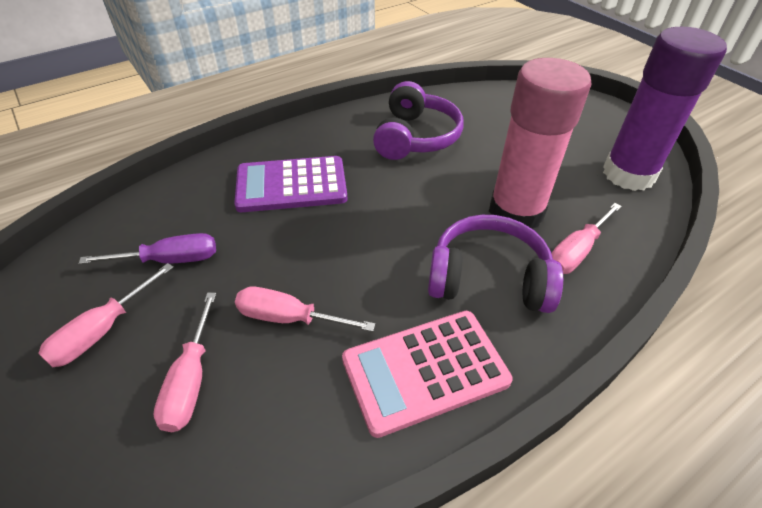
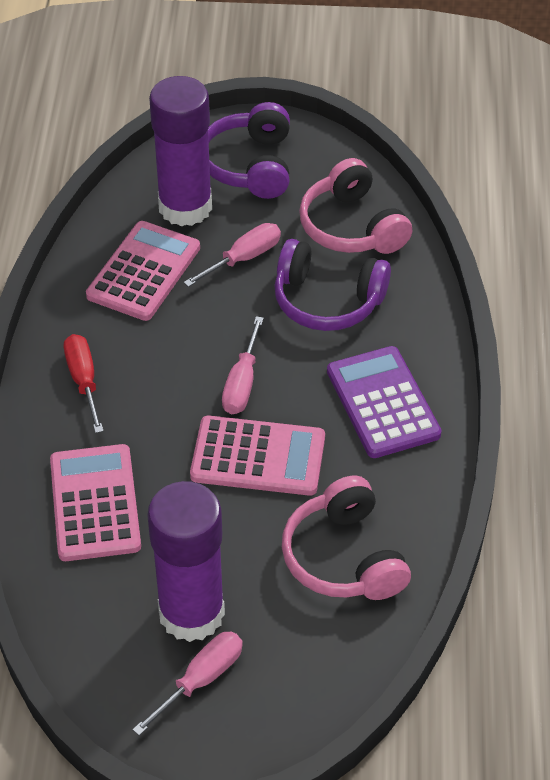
pink calculator: [342,311,513,438] = 1 -> [50,444,141,561] [86,221,200,321] [190,416,325,496] = 3
pink glue stick: [489,58,592,229] = 1 -> none = 0
pink headphones: none = 0 -> [282,476,411,600] [299,158,412,254] = 2
pink screwdriver: [38,263,174,367] [154,293,217,432] [235,287,375,332] [551,203,622,274] = 4 -> [132,632,243,736] [184,223,281,287] [222,316,264,414] = 3
purple glue stick: [603,27,727,191] = 1 -> [147,481,225,642] [149,76,212,226] = 2
purple screwdriver: [79,233,216,264] = 1 -> none = 0
red screwdriver: none = 0 -> [64,334,104,433] = 1

